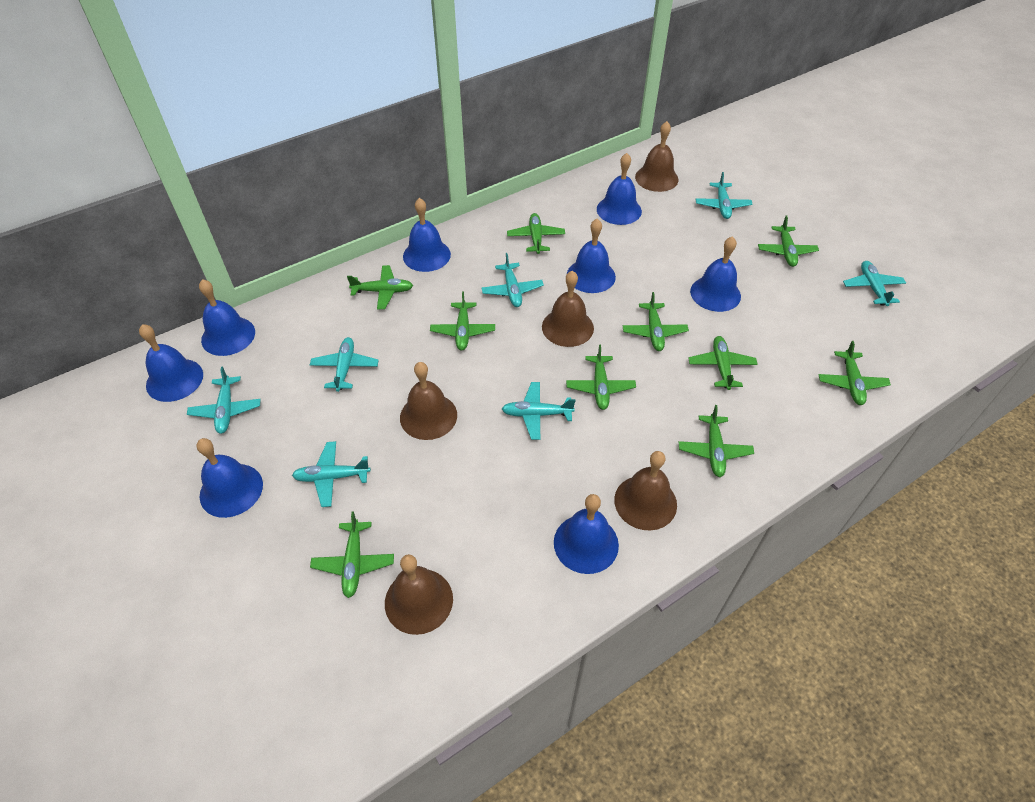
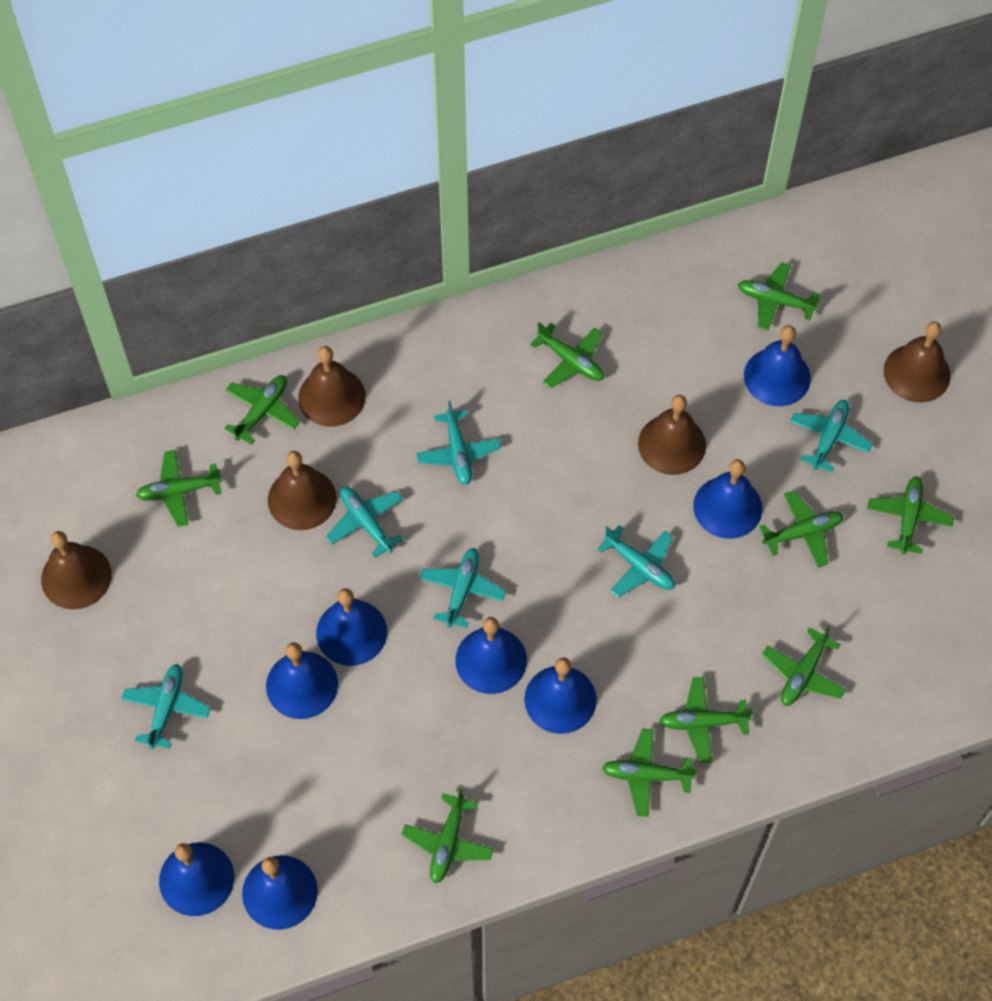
turquoise plane: [187,367,261,434] [292,441,371,507] [310,337,379,392] [481,253,544,307] [502,382,576,440] [696,172,753,219] [843,261,906,306] = 7 -> [121,664,211,749] [326,487,403,558] [416,401,501,485] [419,548,506,628] [597,525,675,598] [790,400,872,472] = 6

